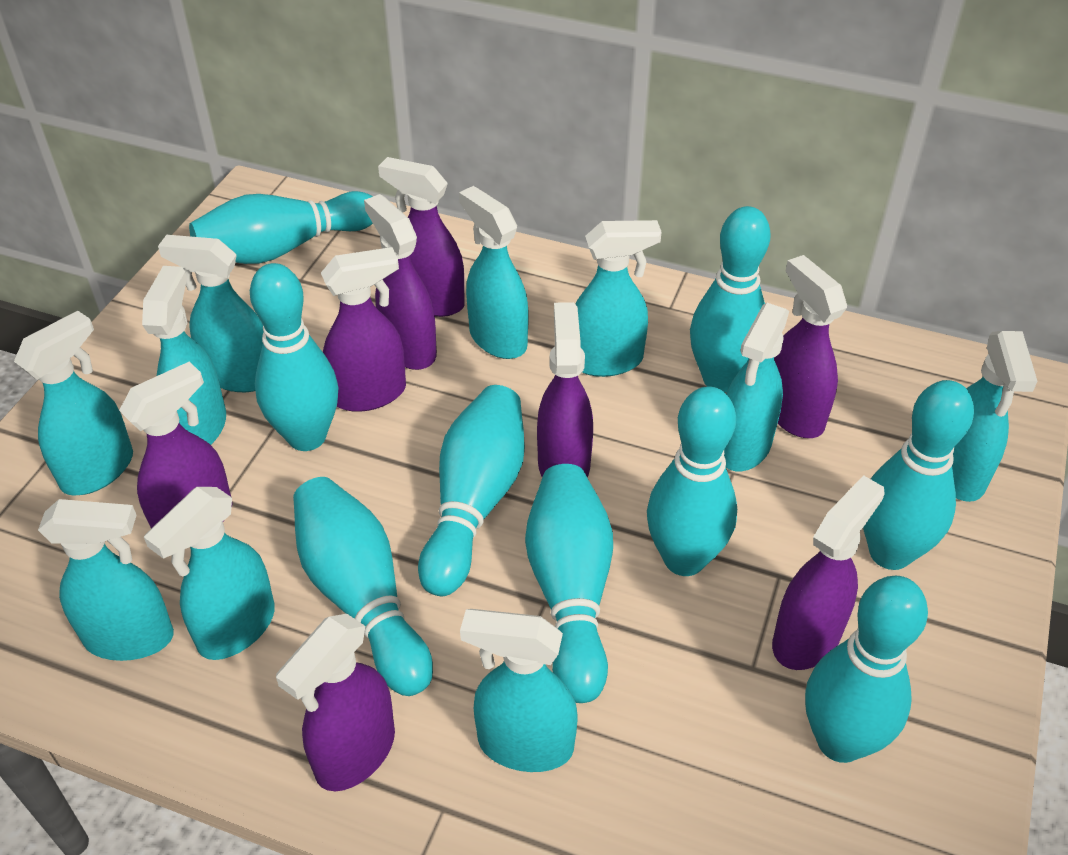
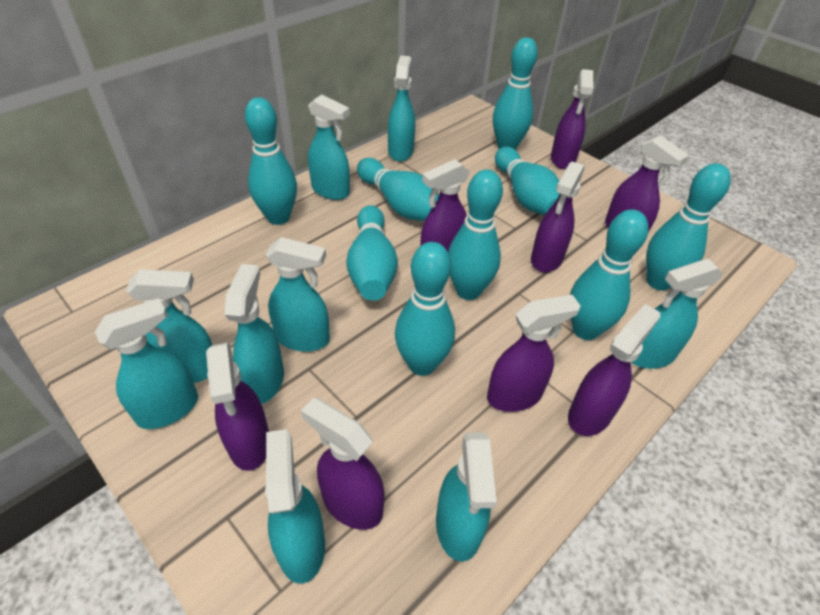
turquoise spray bottle: [14,311,133,496] [38,499,174,661] [142,266,226,445] [144,487,275,660] [158,235,264,392] [459,186,529,359] [460,609,577,772] [576,220,662,377] [724,303,789,471] [952,331,1038,502] = 10 -> [95,298,198,429] [126,269,212,383] [224,264,284,404] [265,237,330,352] [265,429,325,584] [308,95,350,200] [388,55,415,161] [436,432,497,562] [631,259,723,369] = 9

